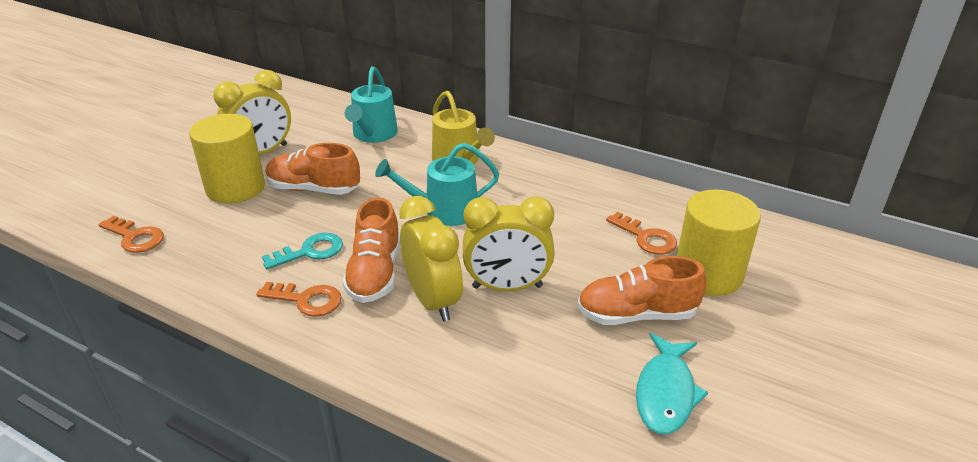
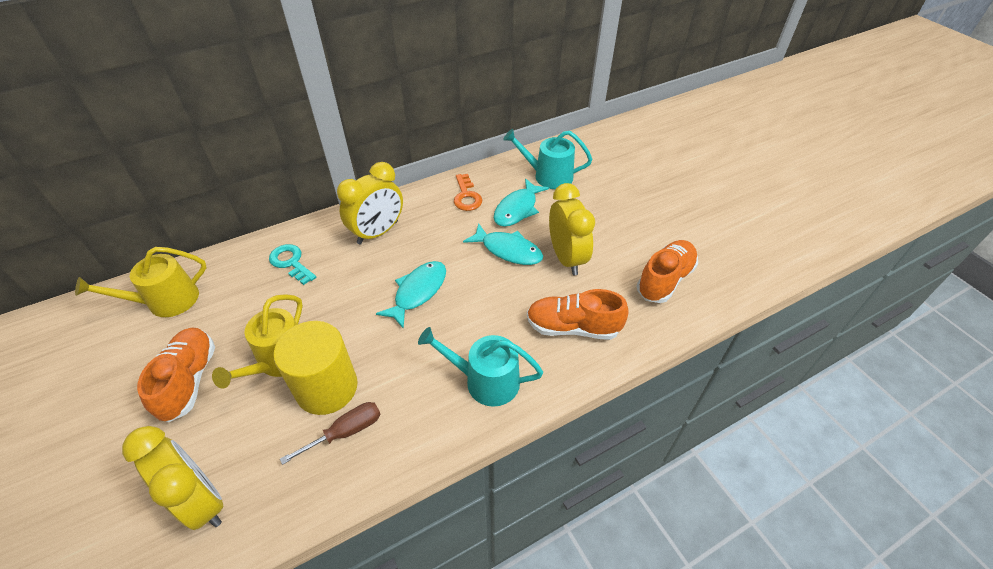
brown screwdriver: none = 0 -> [280,402,380,465] = 1
orange key: [98,216,164,253] [256,282,342,317] [606,212,677,255] = 3 -> [454,174,482,211] = 1
turquoise fish: [636,333,708,434] = 1 -> [376,261,446,329] [463,223,543,265] [494,178,549,227] = 3
yellow cylinder: [189,113,265,204] [677,190,761,296] = 2 -> [274,321,358,415] = 1
yellow watering can: [432,91,495,165] = 1 -> [75,247,207,317] [212,294,303,389] = 2

